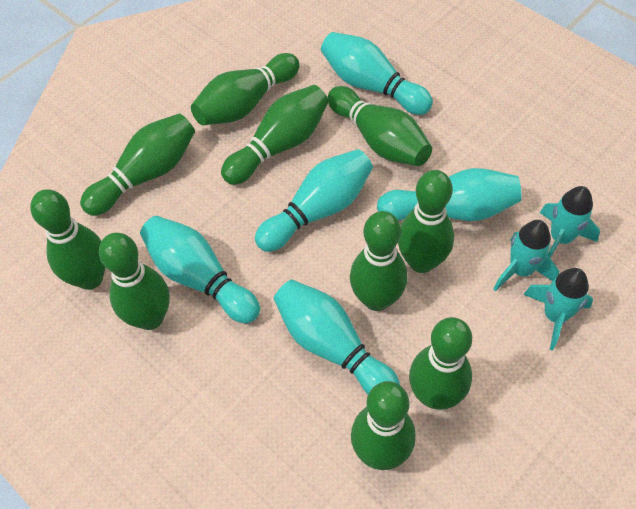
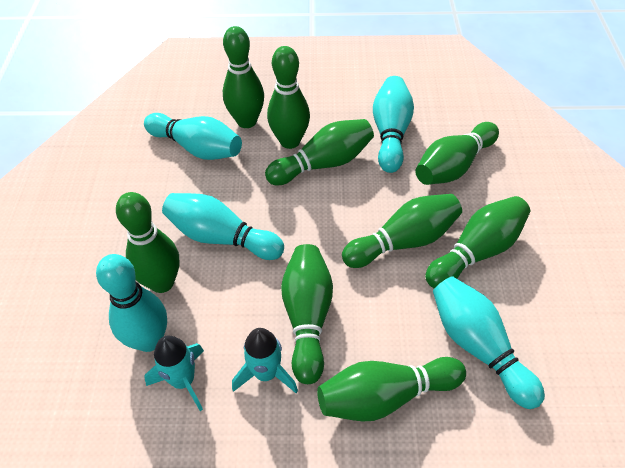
green bowling pin: [30,189,106,290] [80,113,195,216] [99,233,170,330] [191,53,300,125] [221,85,329,185] [328,86,432,166] [350,211,407,311] [351,381,416,470] [398,170,454,273] [409,317,472,410] = 10 -> [116,192,180,293] [223,26,264,128] [265,119,374,185] [267,46,310,149] [281,244,333,384] [317,357,466,421] [342,194,462,268] [415,122,499,185] [425,196,530,288] = 9
turquoise rocket: [493,220,559,291] [523,268,593,350] [540,186,600,258] = 3 -> [144,336,204,411] [232,328,298,393] = 2

